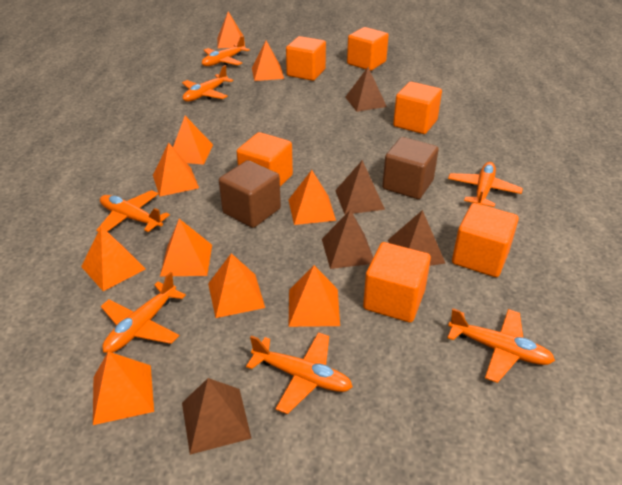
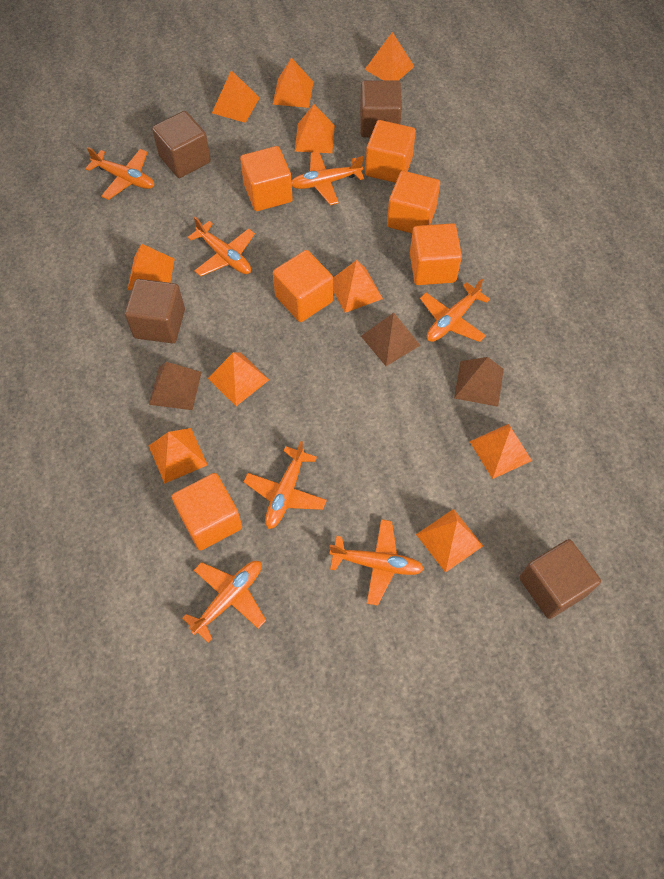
brown cube: [219,160,281,228] [382,137,439,199] = 2 -> [125,279,185,344] [152,111,211,178] [360,80,402,137] [519,539,601,619] = 4
brown pyramid: [182,378,252,455] [322,210,373,269] [335,160,385,214] [345,67,387,112] [388,210,446,266] = 5 -> [149,362,202,410] [361,313,420,366] [454,357,504,407] = 3

